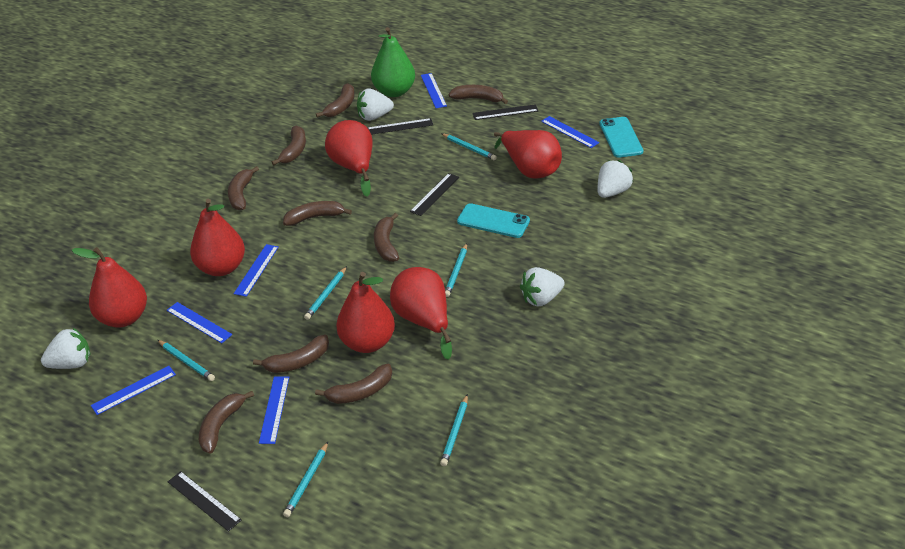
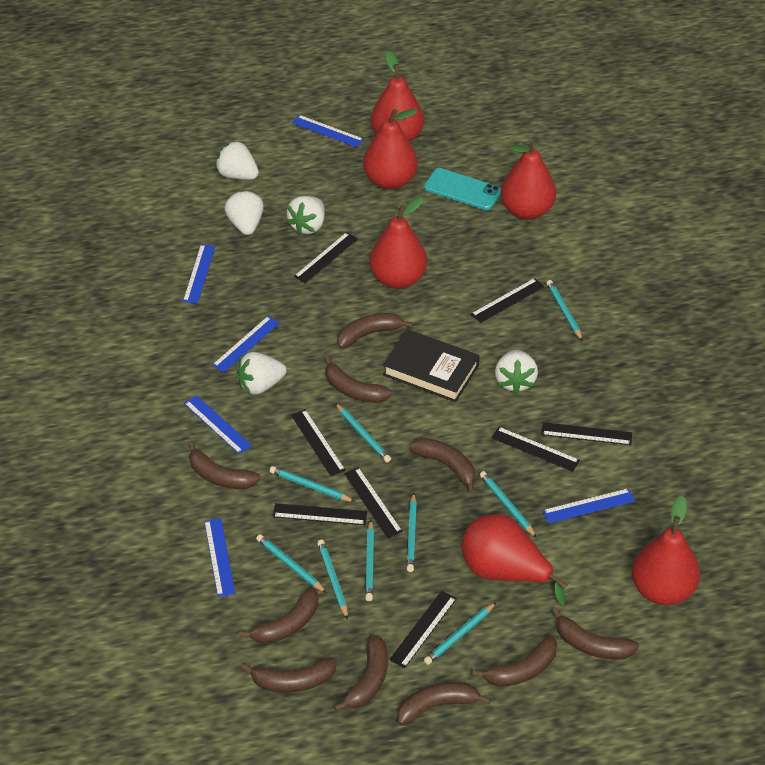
black book: none = 0 -> [383,329,480,402] = 1
black ruler: [168,471,242,532] [368,118,433,135] [410,173,459,216] [472,104,538,120] = 4 -> [273,503,367,525] [291,409,346,476] [294,232,358,283] [344,467,403,538] [389,591,457,668] [471,278,545,323] [491,427,580,472] [541,422,632,445] = 8
brown banana: [199,391,254,454] [228,166,259,210] [253,335,329,373] [272,126,306,165] [283,201,352,226] [315,364,392,404] [316,83,355,118] [374,213,399,262] [448,85,508,104] = 9 -> [188,442,261,489] [239,587,318,644] [242,658,337,692] [325,356,392,403] [334,634,388,711] [337,313,413,349] [397,682,491,725] [409,438,475,493] [472,635,557,687] [552,608,639,659] = 10
green pear: [371,27,415,97] = 1 -> none = 0
turquoise pencil: [158,340,215,381] [283,442,328,517] [304,266,347,320] [440,394,468,466] [441,133,497,160] [445,243,467,297] = 6 -> [256,534,327,593] [270,466,355,502] [317,540,348,619] [335,403,391,463] [365,520,374,601] [407,493,417,572] [424,602,496,665] [480,471,537,538] [546,280,583,341] = 9
turquoise phone: [457,203,530,238] [599,117,644,158] = 2 -> [424,168,501,210] = 1
white strawberry: [41,328,90,369] [357,88,394,121] [520,267,565,307] [598,160,633,198] = 4 -> [215,140,259,180] [224,190,264,235] [237,352,287,394] [286,196,325,235] [495,350,538,394] = 5

